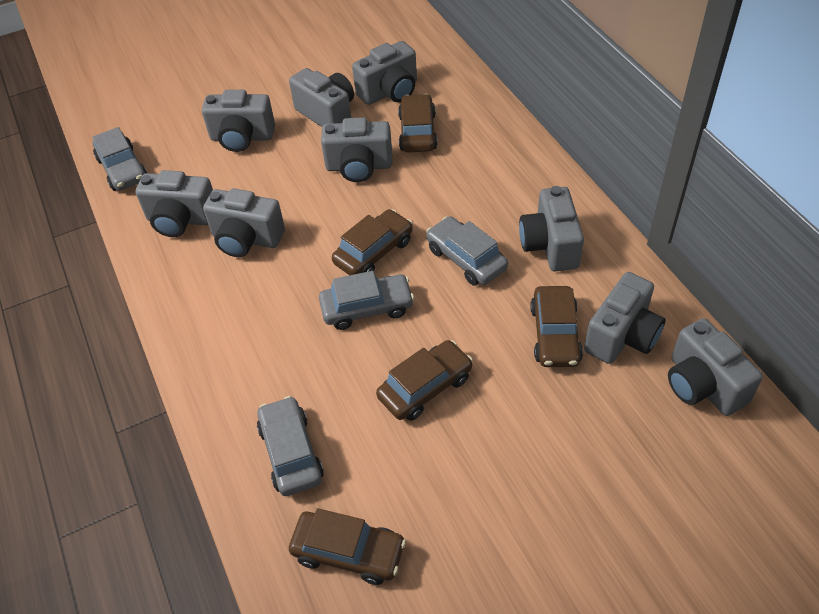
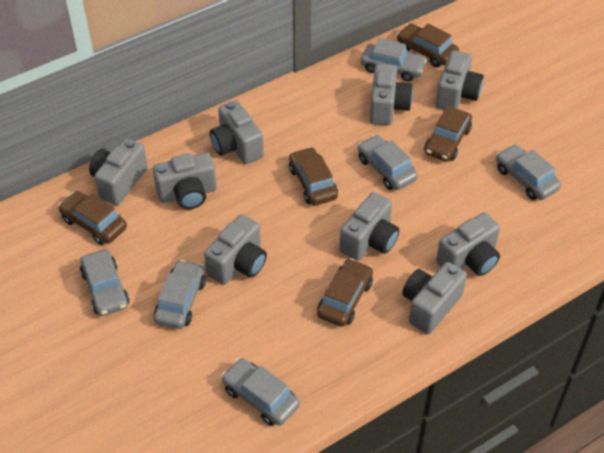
grey car: [92,127,147,191] [257,396,324,496] [319,271,414,330] [426,216,508,286] = 4 -> [80,249,130,316] [154,260,206,329] [221,358,300,426] [358,135,418,190] [361,38,427,82] [496,144,561,200] = 6

